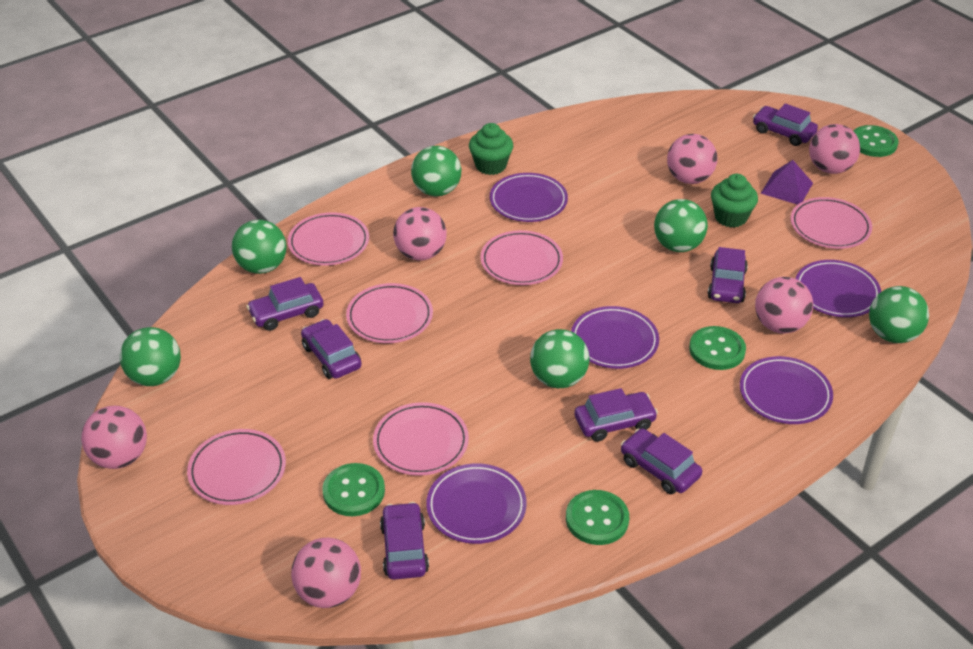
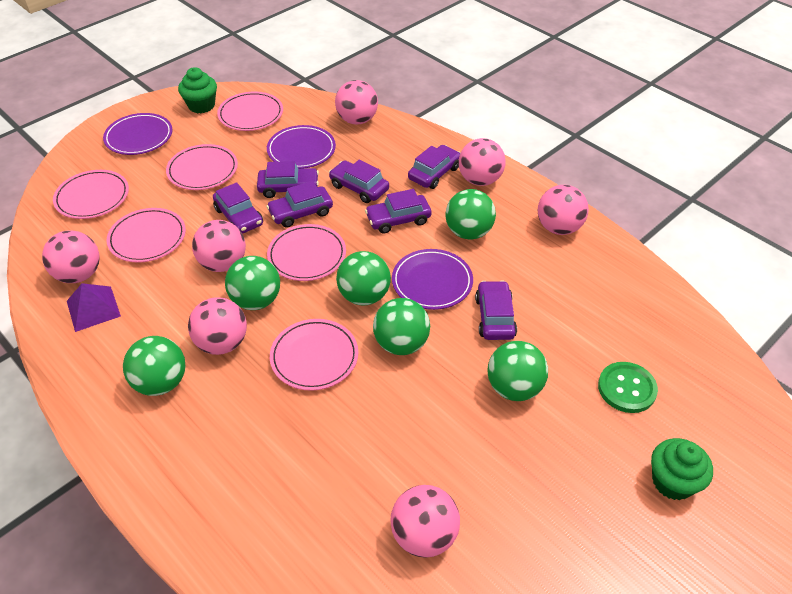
green button: [322,463,385,516] [566,490,629,545] [689,326,746,370] [853,125,898,157] = 4 -> [598,362,658,413] = 1
pink ball: [81,406,147,469] [291,538,361,608] [393,207,447,261] [667,134,717,184] [755,277,813,333] [809,124,860,174] = 6 -> [42,230,100,283] [188,297,247,355] [192,220,246,272] [335,80,378,124] [390,485,460,558] [459,138,506,186] [538,185,589,235] = 7
purple plate: [426,463,527,544] [490,173,568,222] [571,306,659,369] [740,356,833,424] [796,260,881,317] = 5 -> [103,113,173,155] [267,125,336,169] [392,249,473,310] = 3

